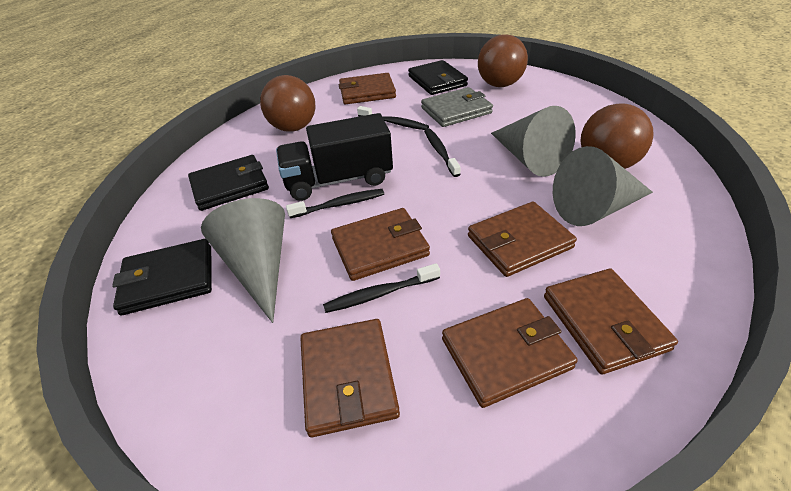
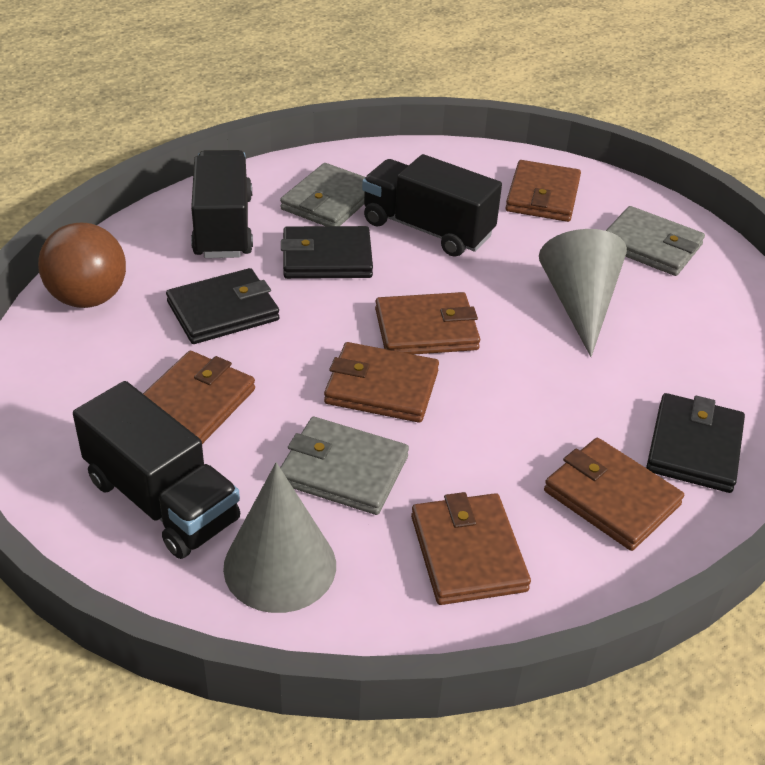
black toothbrush: [286,189,384,218] [323,263,440,313] [357,106,429,130] [424,128,461,177] = 4 -> none = 0
black truck: [276,113,393,201] = 1 -> [73,381,240,559] [191,150,253,258] [362,154,502,257] = 3
brown ball: [260,75,315,132] [478,34,528,87] [580,103,654,169] = 3 -> [38,223,126,308] = 1
grey cone: [201,198,285,323] [491,106,576,177] [553,146,653,226] = 3 -> [223,462,336,613] [539,229,627,357] = 2
grey wallet: [421,87,493,127] = 1 -> [280,163,366,226] [280,417,409,515] [606,206,705,276] = 3

